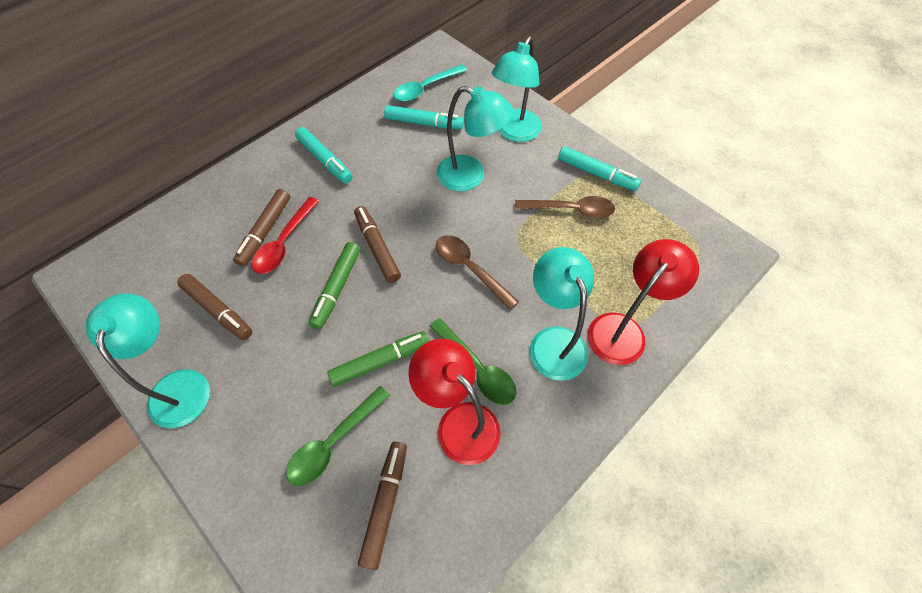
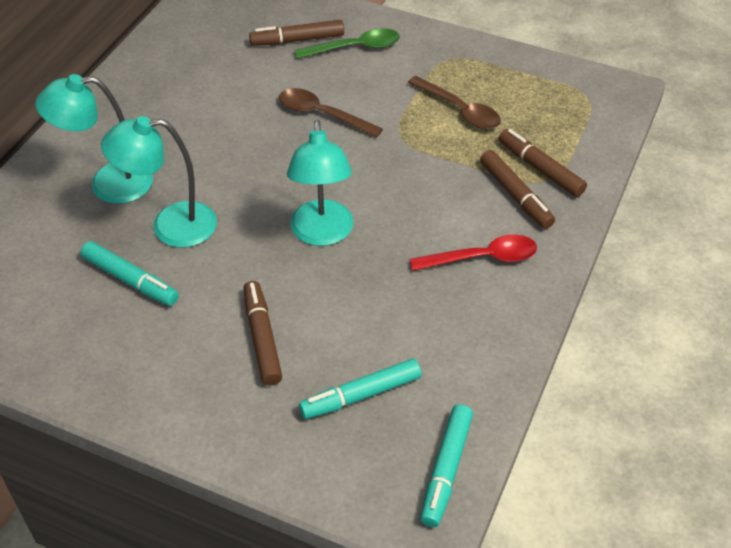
green marker: [309,242,360,329] [327,331,429,387] = 2 -> none = 0
green spoon: [286,386,390,486] [429,318,517,405] = 2 -> [294,28,400,59] = 1
red lamp: [408,339,501,465] [588,239,699,365] = 2 -> none = 0
turquoise lamp: [86,293,210,428] [437,86,514,191] [492,36,542,142] [529,247,594,381] = 4 -> [35,74,153,204] [101,116,217,248] [287,120,353,246] = 3
turquoise spoon: [393,64,467,102] = 1 -> none = 0

